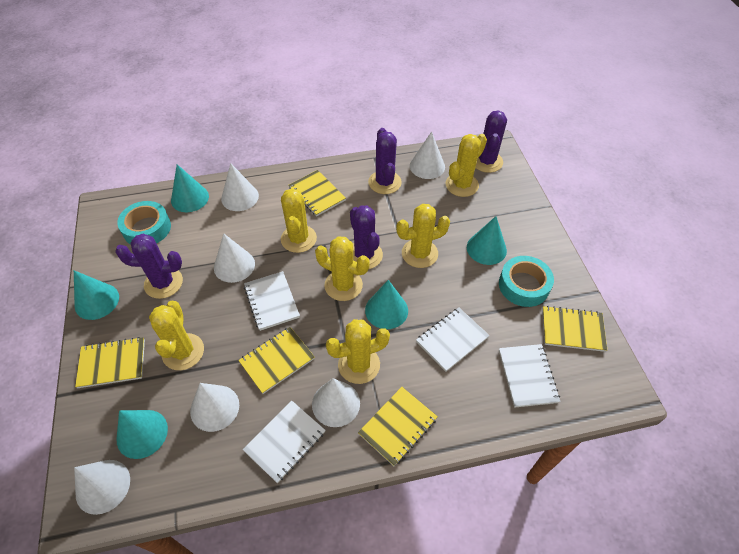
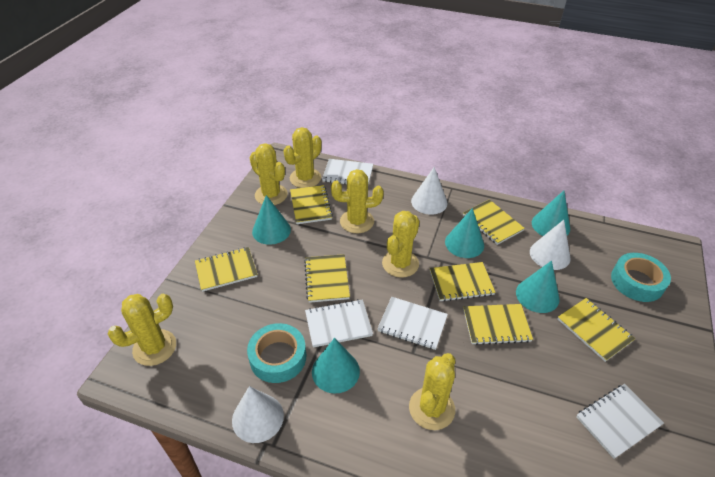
purple cactus: [115,234,183,299] [350,205,383,269] [368,128,402,194] [475,110,507,173] = 4 -> none = 0
white cone: [74,460,130,515] [190,383,239,432] [214,233,255,283] [221,163,259,211] [312,378,360,427] [410,132,445,179] = 6 -> [232,386,284,443] [411,167,448,215] [530,220,571,270] = 3
yellow notebook: [75,337,145,388] [238,327,315,394] [288,170,346,216] [358,387,438,466] [542,306,607,352] = 5 -> [195,247,257,292] [290,185,333,224] [304,254,350,303] [430,262,496,302] [463,200,525,245] [463,304,533,345] [557,298,635,362] = 7

